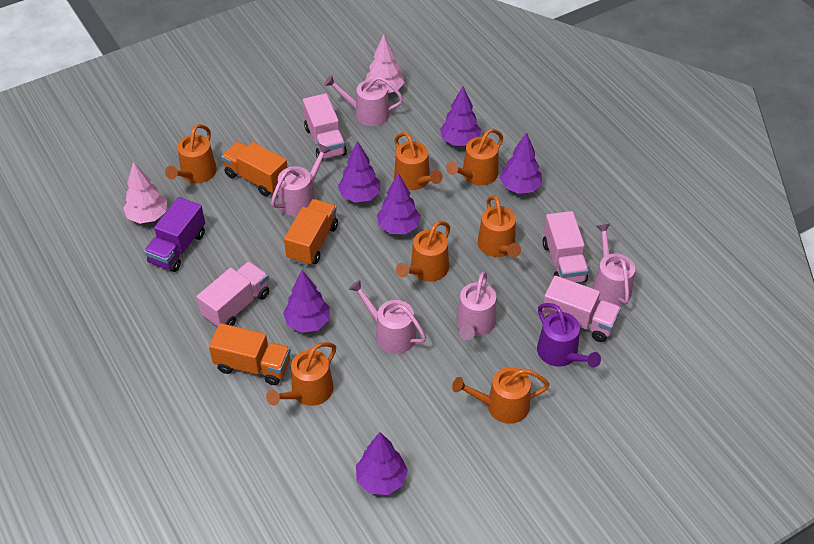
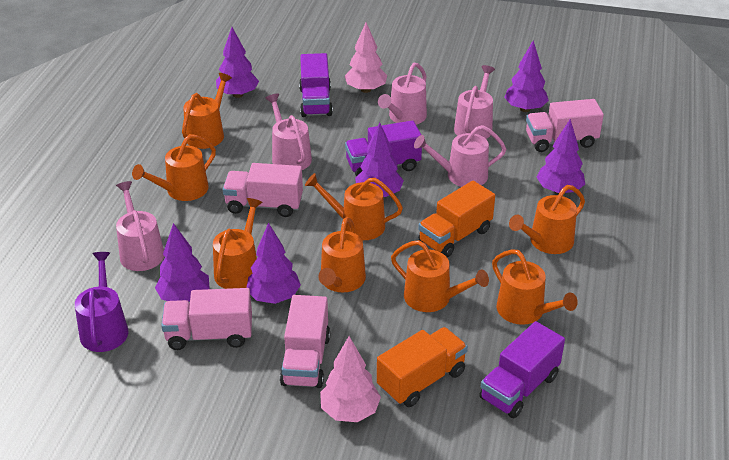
orange truck: [209,323,291,385] [221,142,287,196] [284,199,338,266] = 3 -> [377,327,468,407] [418,181,495,257] = 2
orange watering can: [165,124,217,183] [266,342,336,406] [394,132,443,190] [396,221,450,281] [446,129,503,185] [452,367,549,424] [478,195,521,257] = 7 -> [132,134,216,201] [182,73,232,149] [213,198,262,289] [305,173,403,240] [318,217,366,293] [391,240,489,312] [492,249,578,325] [509,185,585,254] = 8
purple truck: [144,197,205,272] = 1 -> [299,53,333,117] [345,120,422,177] [479,321,565,418] = 3

